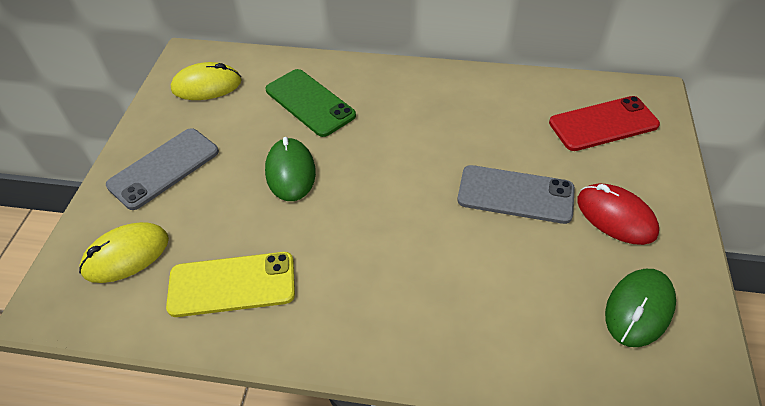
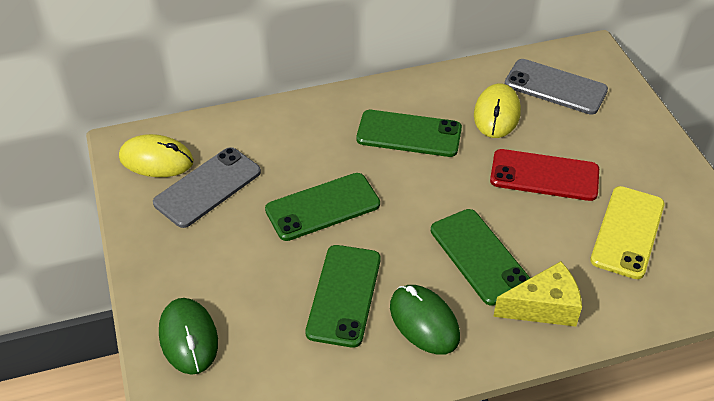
green phone: [265,69,356,137] = 1 -> [265,173,380,241] [306,245,381,348] [357,110,462,157] [431,209,530,306] = 4
red mouse: [577,183,659,245] = 1 -> none = 0
yellow cheese: none = 0 -> [493,261,582,327] = 1

